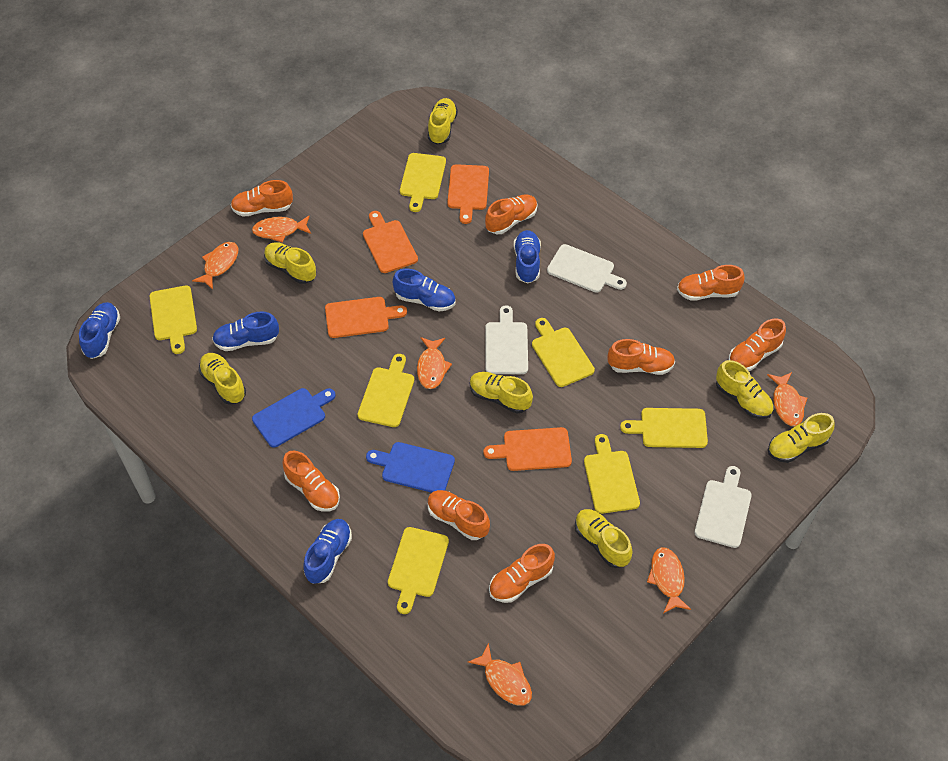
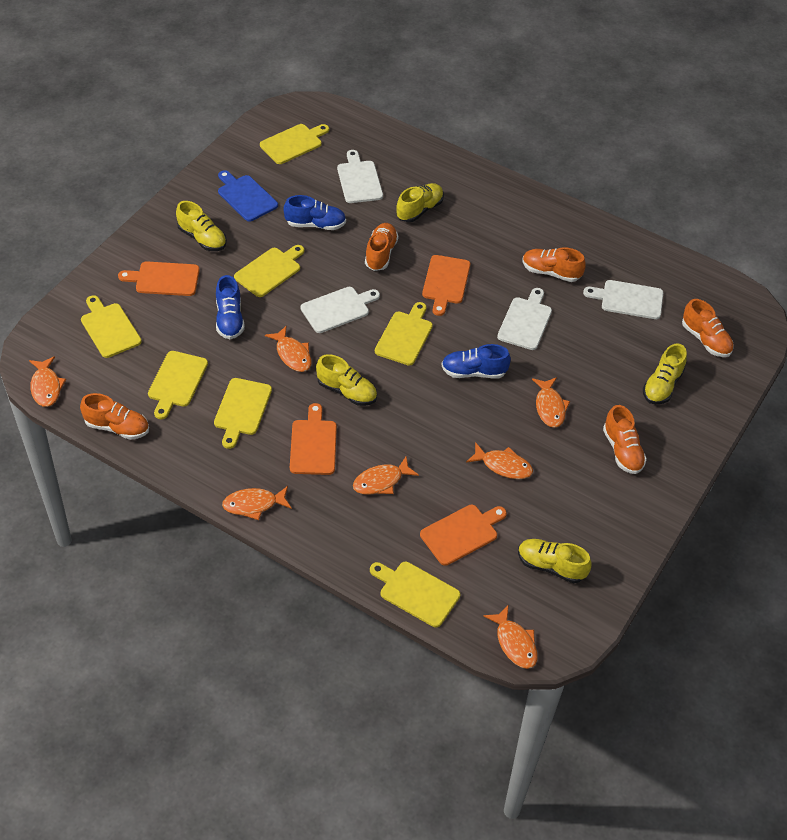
blue cutting board: [252,388,336,448] [366,442,455,493] = 2 -> [218,170,278,222] = 1
blue shoe: [79,302,120,359] [212,311,279,351] [303,519,352,584] [393,269,456,312] [514,230,541,283] = 5 -> [216,275,245,339] [283,195,346,230] [441,344,511,378] = 3
orange fish: [192,242,238,290] [252,215,311,243] [417,337,452,389] [468,643,532,706] [647,547,691,613] [767,372,807,427] = 6 -> [29,356,66,407] [222,486,292,520] [265,326,311,372] [353,456,419,495] [466,442,533,479] [484,606,538,669] [532,377,570,428] = 7
orange shoe: [231,180,293,217] [282,450,340,512] [428,490,490,540] [485,194,538,234] [489,544,555,603] [608,339,675,375] [677,265,744,301] [729,318,786,371] = 8 -> [80,393,149,440] [365,223,399,271] [523,247,586,282] [603,405,647,474] [682,299,734,357] = 5
white cutting board: [485,306,528,374] [547,244,627,293] [694,466,752,548] = 3 -> [300,287,380,333] [337,150,383,203] [497,288,552,350] [583,280,663,319] = 4
yellow shoe: [199,353,246,405] [264,242,316,284] [428,98,458,145] [470,372,533,413] [575,509,632,568] [716,360,773,419] [768,413,835,463] = 7 -> [176,201,227,251] [316,354,377,406] [396,183,444,222] [518,539,592,583] [643,343,687,404] = 5

